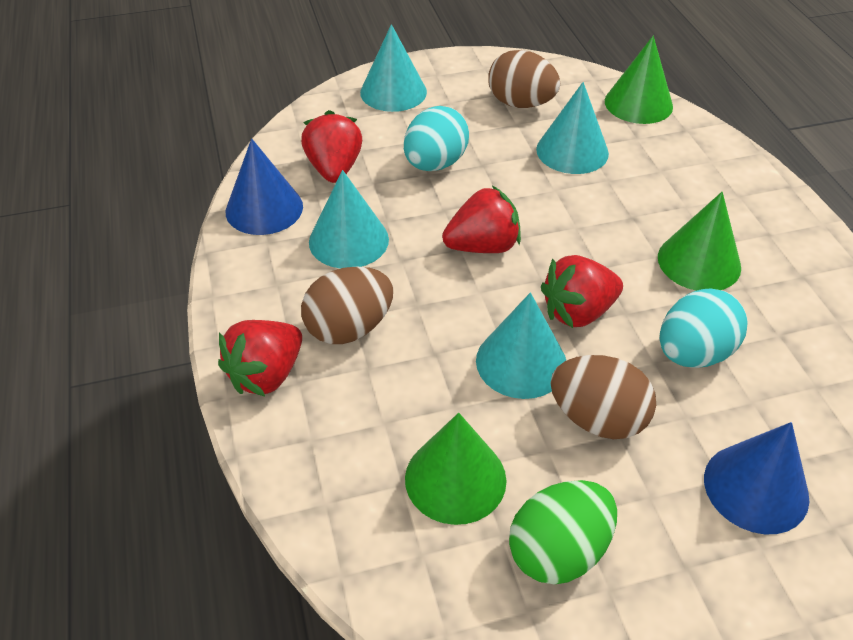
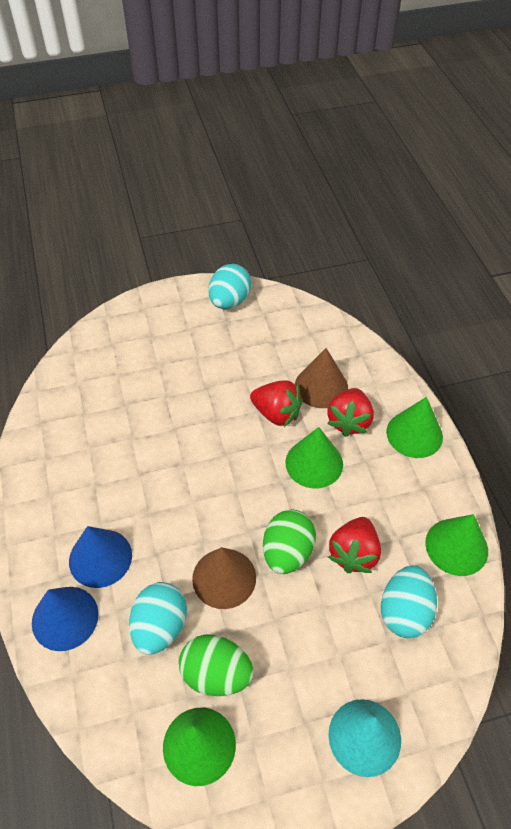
brown cone: none = 0 -> [192,547,256,609] [295,348,348,408] = 2
brown egg: [301,267,393,344] [488,50,560,108] [551,355,656,439] = 3 -> none = 0
green cone: [405,413,506,525] [605,36,673,124] [658,192,741,291] = 3 -> [163,708,236,786] [285,427,343,489] [386,397,443,458] [425,514,488,576] = 4
green egg: [509,480,617,585] = 1 -> [179,634,254,696] [263,510,316,574] = 2
red strawberry: [218,320,302,396] [301,110,362,183] [442,186,521,253] [541,255,623,328] = 4 -> [250,381,303,427] [327,388,374,437] [328,517,381,573] = 3
turquoise cone: [309,170,389,269] [360,24,427,112] [476,293,566,399] [536,82,609,174] = 4 -> [328,699,401,777] = 1
turquoise egg: [404,106,469,171] [660,289,748,368] = 2 -> [129,582,187,655] [208,264,251,309] [381,565,437,638] = 3

